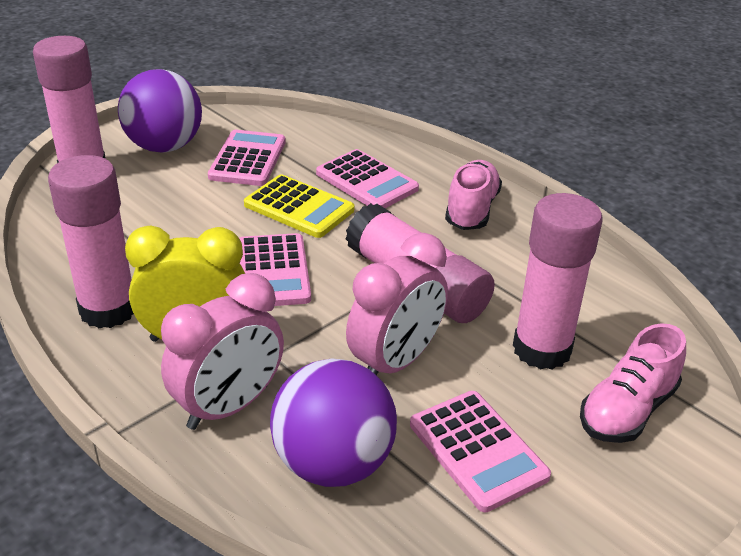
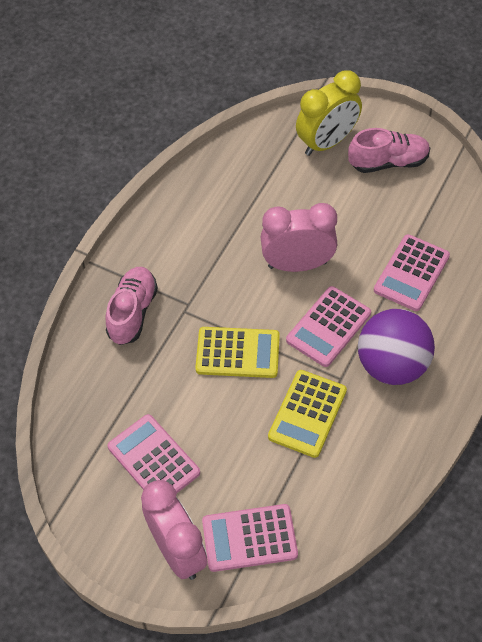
pink glue stick: [33,36,106,163] [48,155,134,328] [346,203,495,323] [513,193,602,370] = 4 -> none = 0
purple ball: [118,69,202,153] [270,358,397,487] = 2 -> [358,309,435,385] = 1
yellow calculator: [244,174,354,238] = 1 -> [195,327,280,378] [268,370,347,458] = 2

